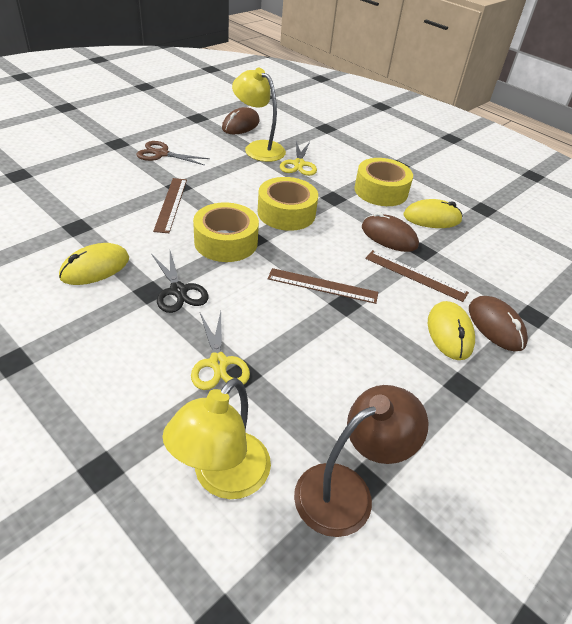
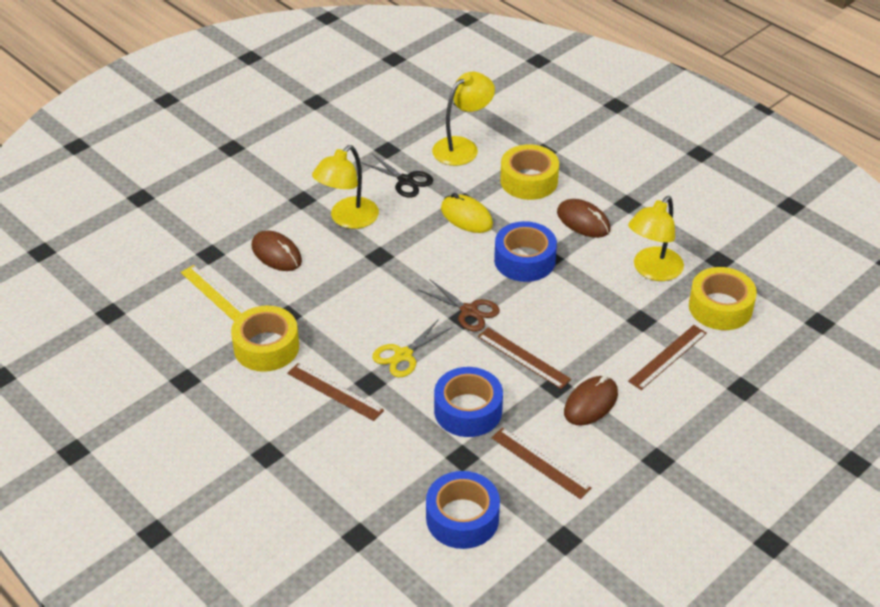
blue tape: none = 0 -> [426,471,500,549] [434,367,503,437] [494,221,557,282] = 3
brown lamp: [294,385,429,537] = 1 -> none = 0
brown ruler: [153,178,187,233] [268,268,378,304] [365,250,469,302] = 3 -> [287,363,384,421] [478,328,571,389] [491,428,592,499] [628,325,707,390] = 4
yellow lamp: [163,378,271,499] [232,68,286,162] = 2 -> [312,145,379,229] [432,72,495,166] [628,196,684,281] = 3
yellow mouse: [59,243,129,285] [403,199,463,228] [428,301,475,360] = 3 -> [441,193,493,233] = 1
yellow ruler: none = 0 -> [181,265,245,321] = 1
yellow scissors: [191,311,250,390] [280,141,317,176] = 2 -> [372,319,452,377] = 1

